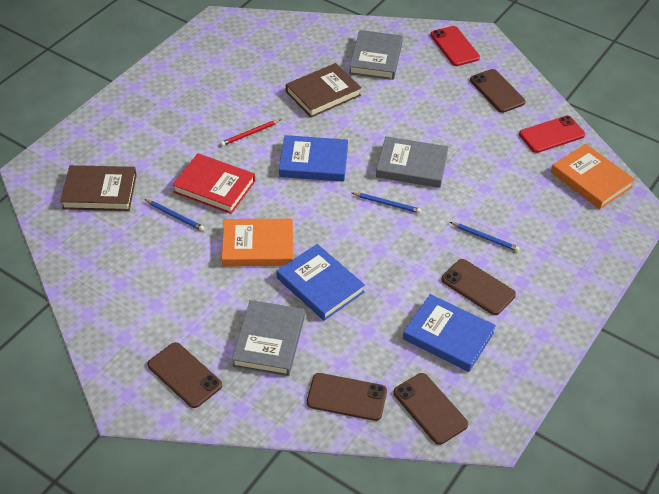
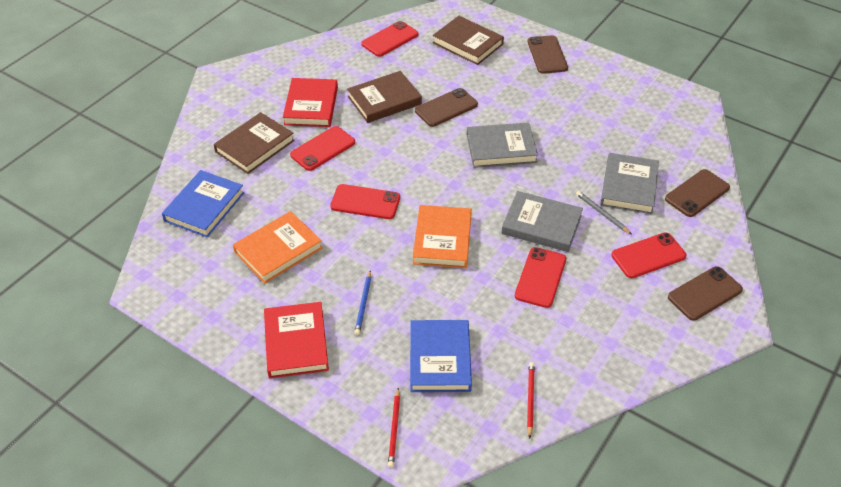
blue book: [277,244,365,321] [279,135,348,182] [403,294,496,372] = 3 -> [162,170,244,237] [410,320,472,392] = 2
blue pencil: [144,199,204,231] [352,193,421,213] [450,222,520,252] = 3 -> [354,271,371,335] = 1
brown book: [60,165,137,211] [286,63,362,118] = 2 -> [214,112,295,174] [347,71,422,123] [433,16,504,65] = 3
brown phone: [147,342,222,408] [307,373,387,421] [393,373,468,445] [442,259,516,315] [470,69,526,113] = 5 -> [415,88,478,127] [528,35,568,74] [665,169,730,217] [668,266,743,321] = 4
grey pencil: none = 0 -> [576,191,631,234] = 1
red book: [172,153,255,214] = 1 -> [264,302,329,378] [283,78,338,127] = 2
red pencil: [221,120,280,146] = 1 -> [388,388,400,468] [527,362,535,439] = 2
red phone: [430,26,480,66] [519,116,585,153] = 2 -> [290,126,355,171] [330,184,400,219] [361,21,418,57] [515,247,566,308] [611,232,686,278] = 5

